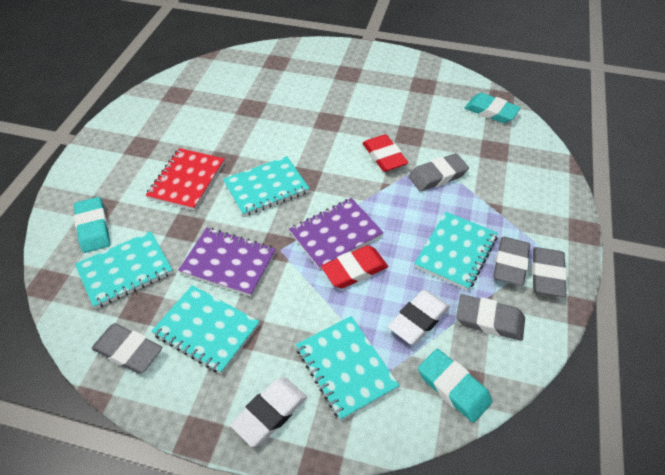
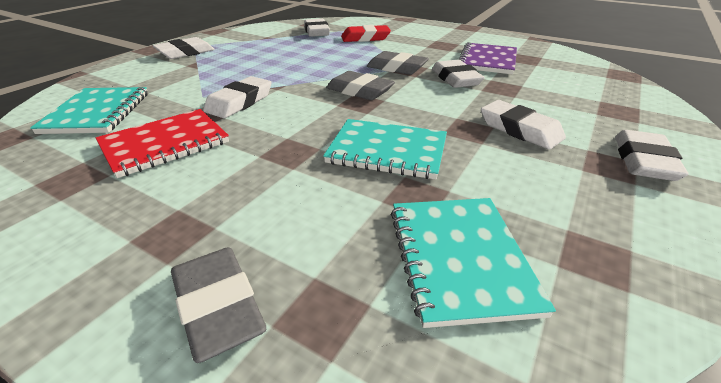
grey eraser: [92,323,162,374] [409,153,469,192] [456,294,525,341] [493,237,530,286] [532,247,567,297] = 5 -> [171,247,266,363] [326,71,395,100] [367,51,429,75] = 3
purple notebook: [178,228,276,297] [289,198,384,270] = 2 -> [458,42,517,74] = 1
red eraser: [321,245,388,288] [362,134,408,172] = 2 -> [341,25,391,42] = 1
turquoise eraser: [74,197,110,253] [418,349,493,423] [465,93,521,123] = 3 -> none = 0
turquoise notebook: [75,231,173,309] [151,285,260,374] [223,156,310,217] [296,316,400,421] [414,212,498,291] = 5 -> [30,87,148,134] [323,119,447,179] [391,198,556,328] = 3
white eraser: [230,377,307,447] [388,290,450,345] = 2 -> [153,37,215,59] [203,76,272,118] [304,19,330,37] [432,60,485,88] [481,100,566,149] [615,130,689,181] = 6

